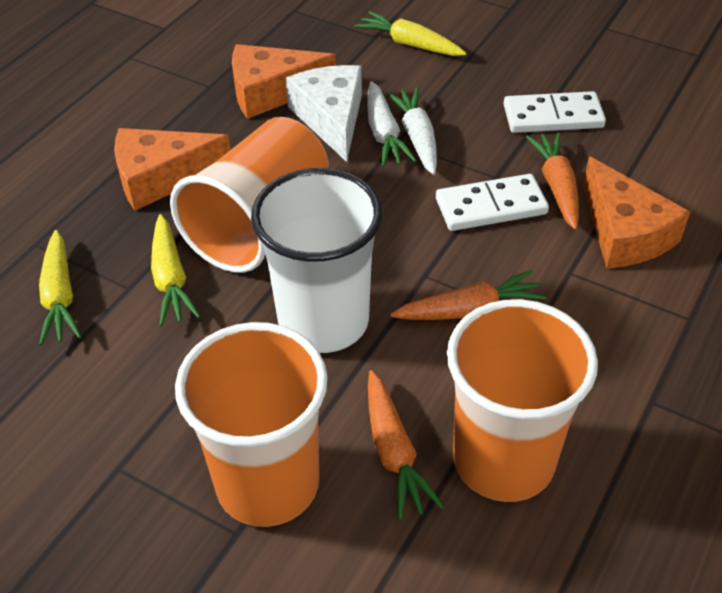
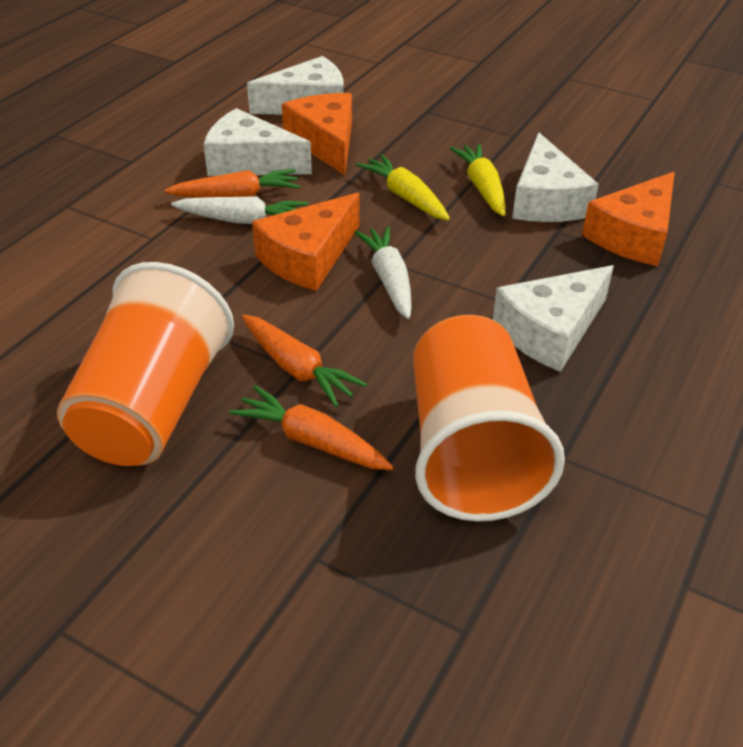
orange cup: [170,117,329,273] [175,322,328,527] [447,299,598,502] = 3 -> [57,262,234,466] [413,315,565,522] = 2
white cheese: [286,65,362,162] = 1 -> [203,108,312,176] [247,56,344,115] [493,265,614,372] [512,132,599,222] = 4
white cup: [251,168,382,353] = 1 -> none = 0
white domino: [436,174,549,231] [504,91,606,133] = 2 -> none = 0
yellow carrot: [39,230,82,346] [151,214,201,326] [354,11,467,56] = 3 -> [356,154,450,220] [450,144,506,216] = 2

